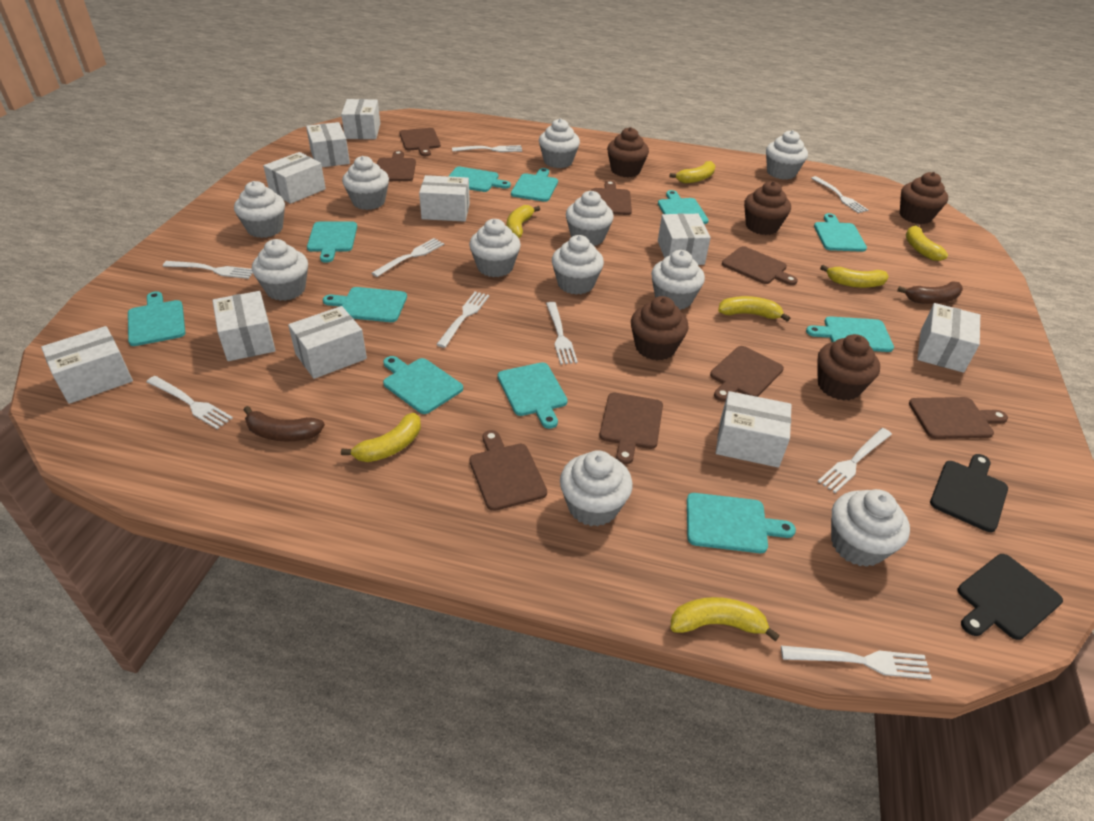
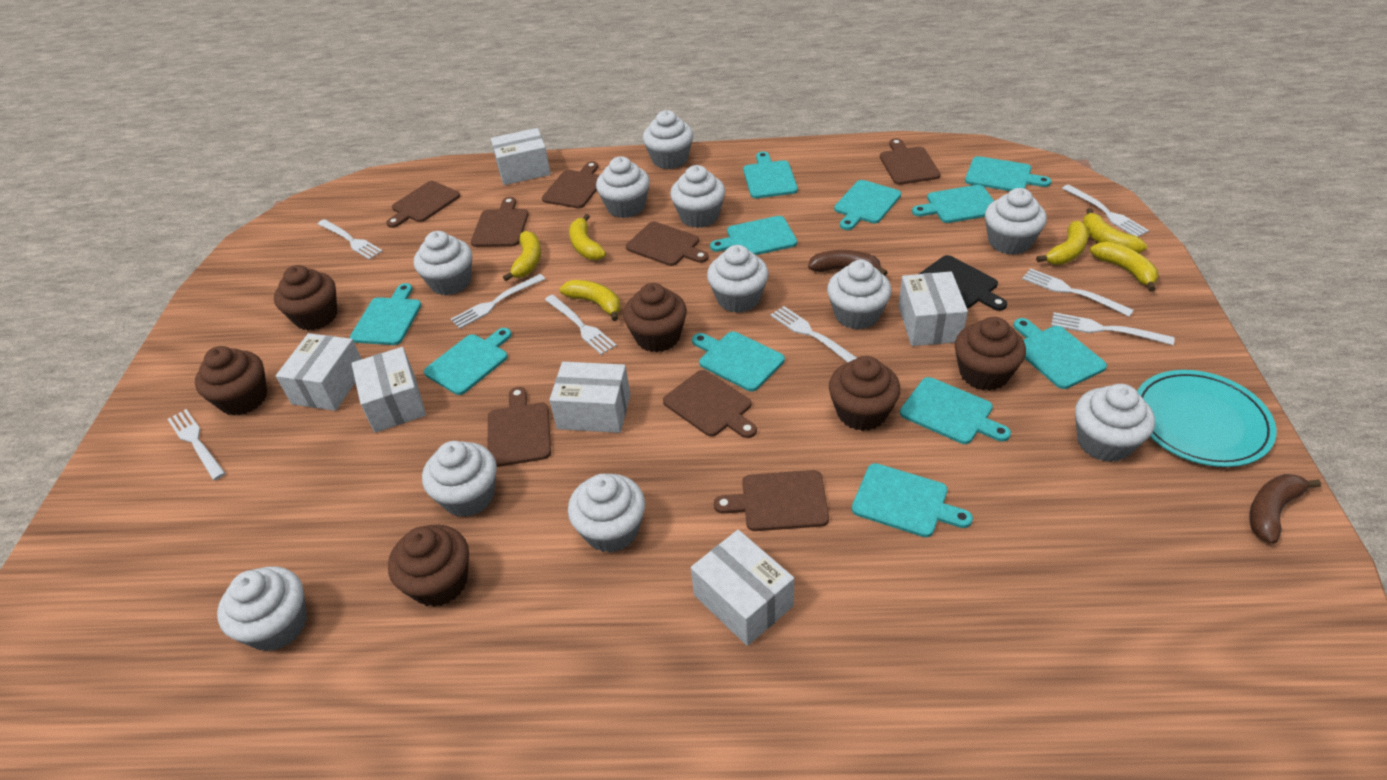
black cutting board: [930,454,1008,532] [958,554,1063,640] = 2 -> [919,255,1007,311] = 1
brown cupcake: [607,127,649,177] [631,296,689,360] [744,181,791,235] [817,334,880,400] [900,172,948,224] = 5 -> [195,346,267,416] [274,265,337,331] [388,524,469,607] [623,283,687,352] [829,356,901,431] [955,317,1026,391] = 6
turquoise plate: none = 0 -> [1137,370,1277,467] = 1
white box: [41,326,133,404] [212,291,276,361] [263,152,326,204] [288,306,367,379] [306,122,350,167] [341,99,380,139] [419,175,470,222] [658,214,711,265] [716,391,792,468] [917,303,980,373] = 10 -> [276,333,361,411] [352,347,426,433] [491,128,551,185] [549,362,630,433] [691,530,794,646] [898,271,968,346] = 6
white fork: [146,376,233,429] [163,261,253,279] [372,238,444,277] [436,291,489,348] [452,145,522,152] [546,302,578,365] [781,646,932,679] [811,176,868,213] [818,428,892,493] = 9 -> [167,409,226,480] [318,219,383,260] [451,274,545,329] [545,295,617,355] [770,306,857,362] [1022,268,1134,317] [1051,312,1175,345] [1062,185,1149,237] = 8
yellow banana: [341,413,421,462] [507,205,540,238] [669,161,715,183] [671,597,780,641] [718,296,790,322] [820,265,889,288] [906,224,948,261] = 7 -> [503,231,541,281] [560,280,620,321] [569,214,606,260] [1036,221,1089,265] [1083,208,1147,253] [1090,242,1158,292] = 6

